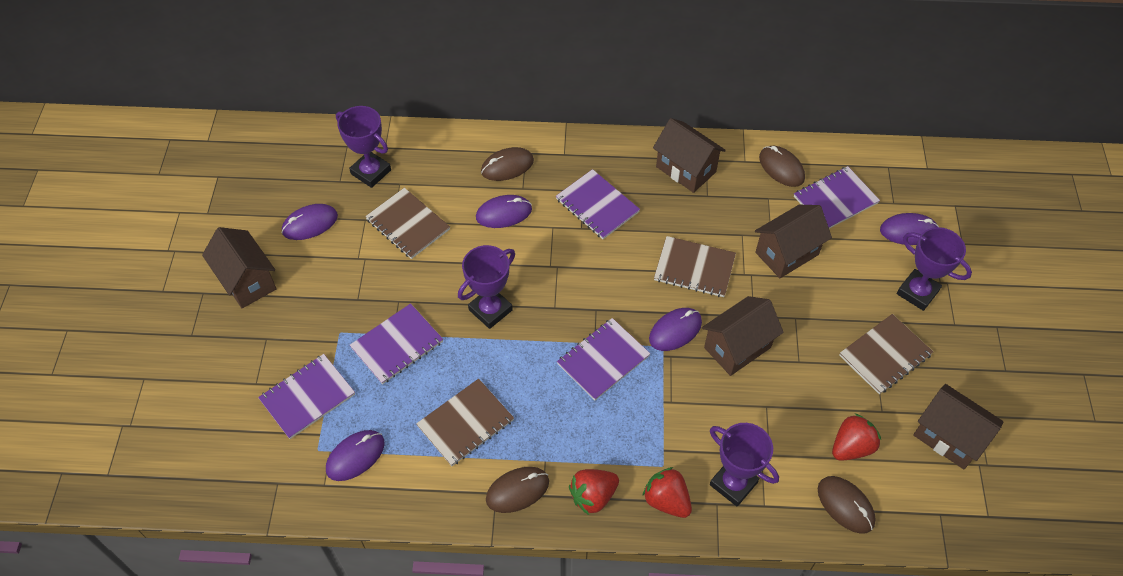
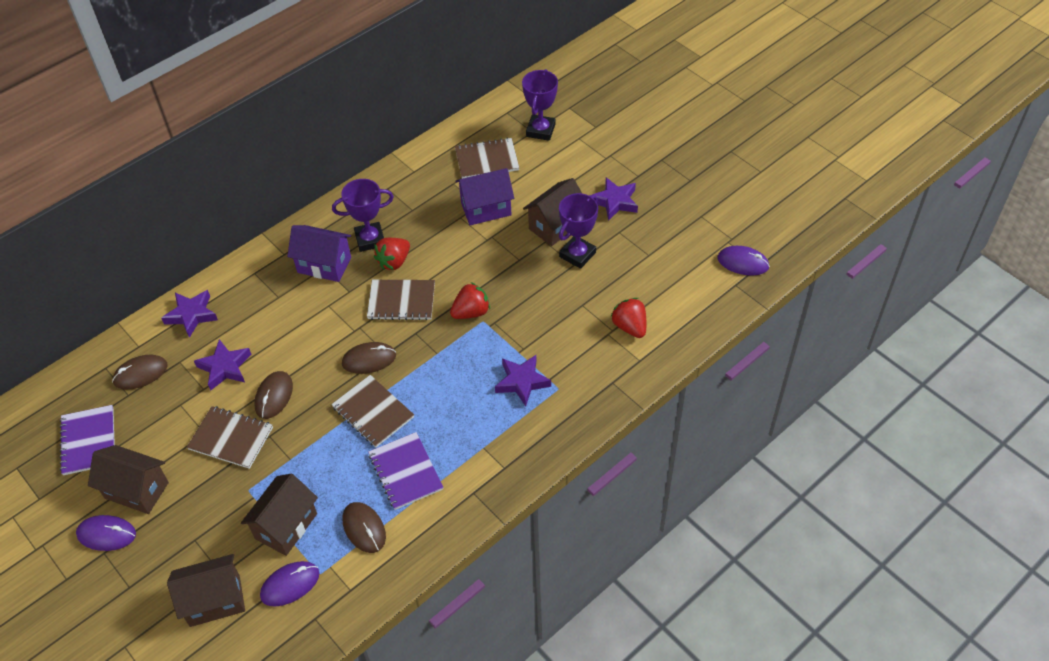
brown house: [202,227,277,308] [653,118,726,193] [702,296,784,376] [755,205,832,278] [913,384,1004,469] = 5 -> [88,445,169,514] [167,554,245,627] [241,474,318,556] [523,178,582,246] = 4
purple house: none = 0 -> [287,225,351,282] [455,168,514,225] = 2
purple mouse: [281,204,338,240] [326,430,385,481] [476,195,532,228] [649,308,702,351] [880,213,939,245] = 5 -> [76,515,136,551] [260,561,319,607] [717,246,770,276] = 3
purple notebook: [258,354,355,439] [350,303,443,384] [556,169,640,239] [557,318,651,400] [794,166,880,229] = 5 -> [60,405,115,475] [368,432,444,510] = 2
purple star: none = 0 -> [161,290,218,338] [194,339,251,390] [495,355,551,407] [590,177,638,221] = 4
purple trophy: [336,106,391,188] [458,245,515,329] [710,423,779,506] [896,227,972,311] = 4 -> [332,179,394,252] [522,69,558,141] [559,193,598,269] = 3

